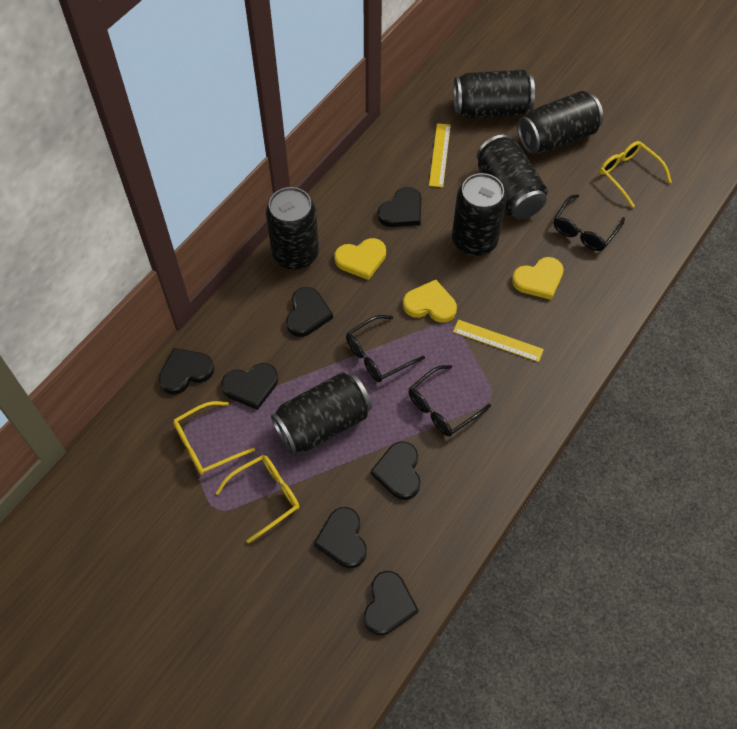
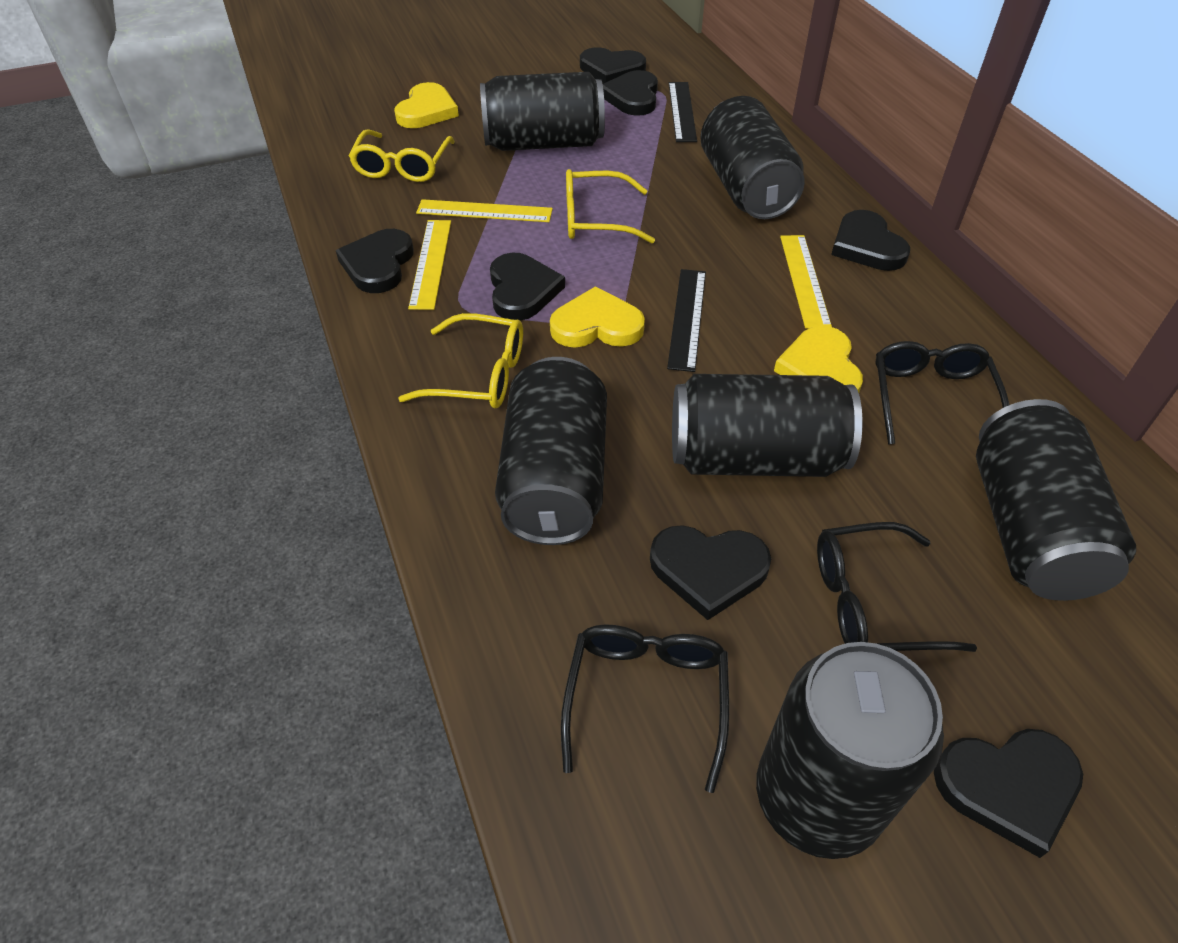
black ruler: none = 0 -> [667,269,706,372] [669,82,697,142] = 2
yellow ruler: [429,123,451,187] [453,319,544,362] = 2 -> [408,220,451,310] [416,199,553,222] [780,235,832,329] = 3

